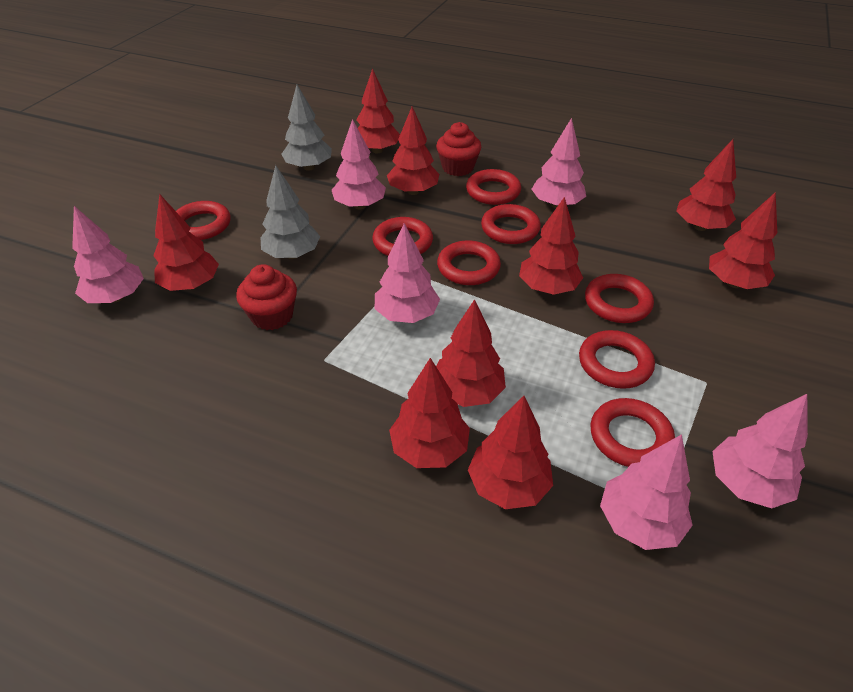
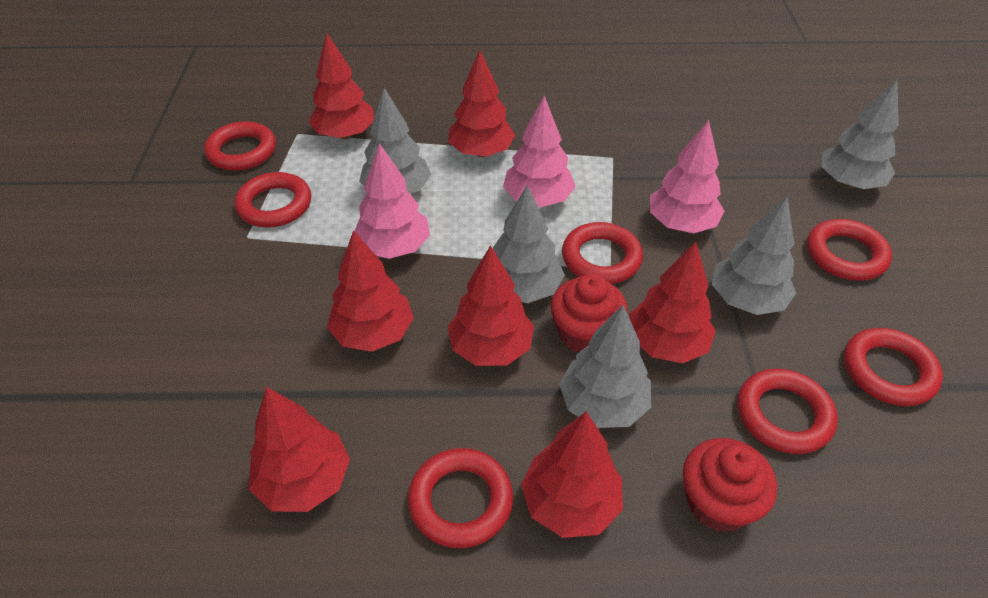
grey tree: [260,165,320,259] [281,85,332,171] = 2 -> [359,88,431,194] [493,185,565,303] [559,305,651,428] [712,196,796,315] [821,80,899,189] = 5
pink tree: [72,206,144,303] [332,119,386,209] [375,223,440,323] [532,118,586,208] [600,434,693,550] [712,394,808,508] = 6 -> [355,143,430,259] [503,96,576,207] [650,120,725,233] = 3
red ring: [176,201,231,240] [372,217,433,256] [437,241,501,285] [466,169,521,205] [481,204,541,244] [579,330,655,389] [585,274,654,323] [590,398,675,467] = 8 -> [204,121,276,171] [235,172,311,227] [408,448,513,548] [562,222,643,284] [737,369,838,454] [807,219,892,281] [844,328,943,406] = 7
red tree: [153,194,219,291] [357,68,400,153] [387,107,440,195] [389,358,470,468] [436,299,506,407] [468,396,553,509] [519,197,583,295] [676,139,736,231] [709,192,777,289] = 9 -> [249,387,350,512] [309,33,374,139] [327,230,414,352] [448,50,516,157] [448,245,534,366] [521,411,623,538] [629,242,716,363] = 7

